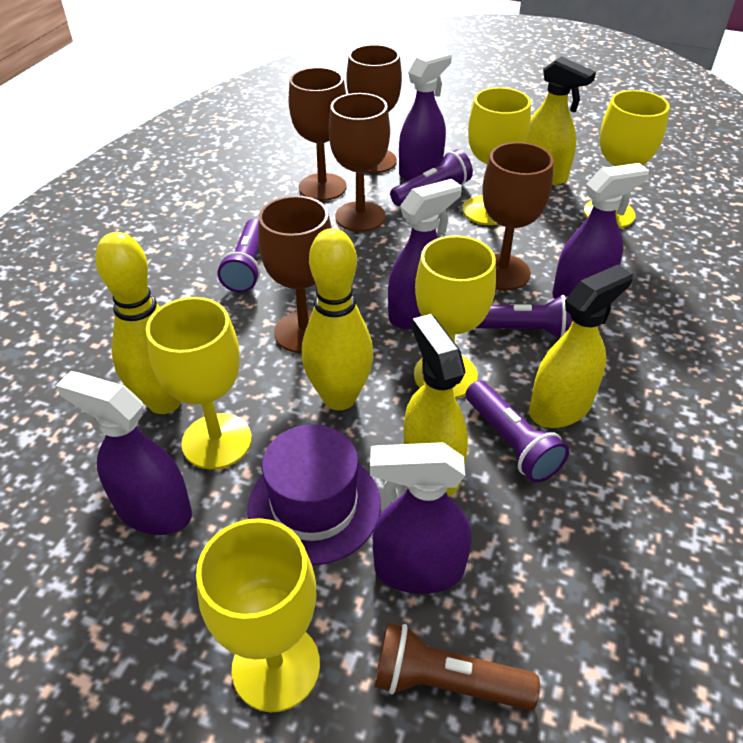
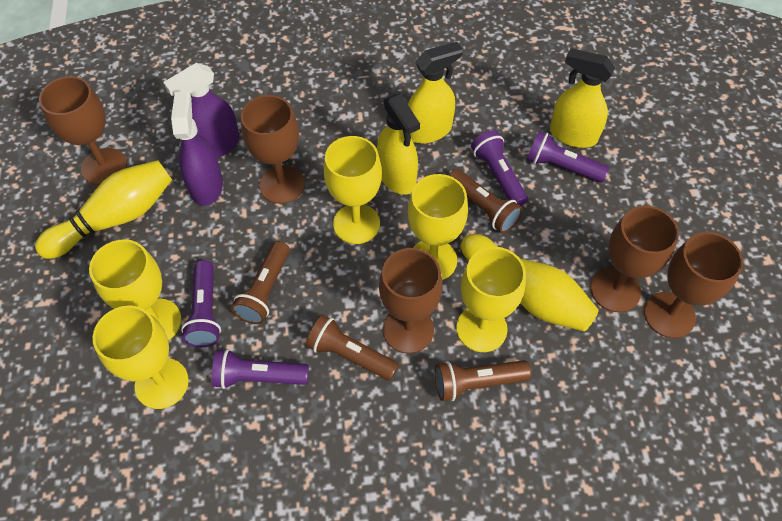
brown flashlight: [374,623,540,710] = 1 -> [231,241,290,324] [306,315,399,381] [435,360,531,401] [448,169,523,233] = 4
purple hat: [248,424,381,565] = 1 -> none = 0
purple spray bottle: [56,371,192,535] [370,442,472,594] [388,179,462,330] [399,51,452,181] [552,163,649,299] = 5 -> [163,63,240,158] [171,91,223,206] = 2

